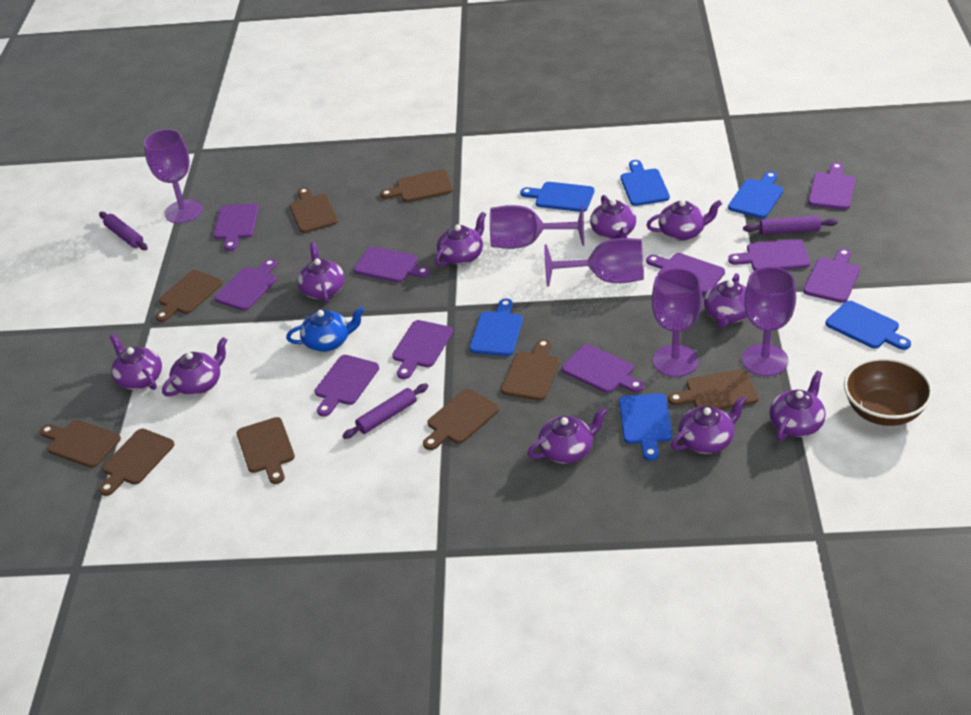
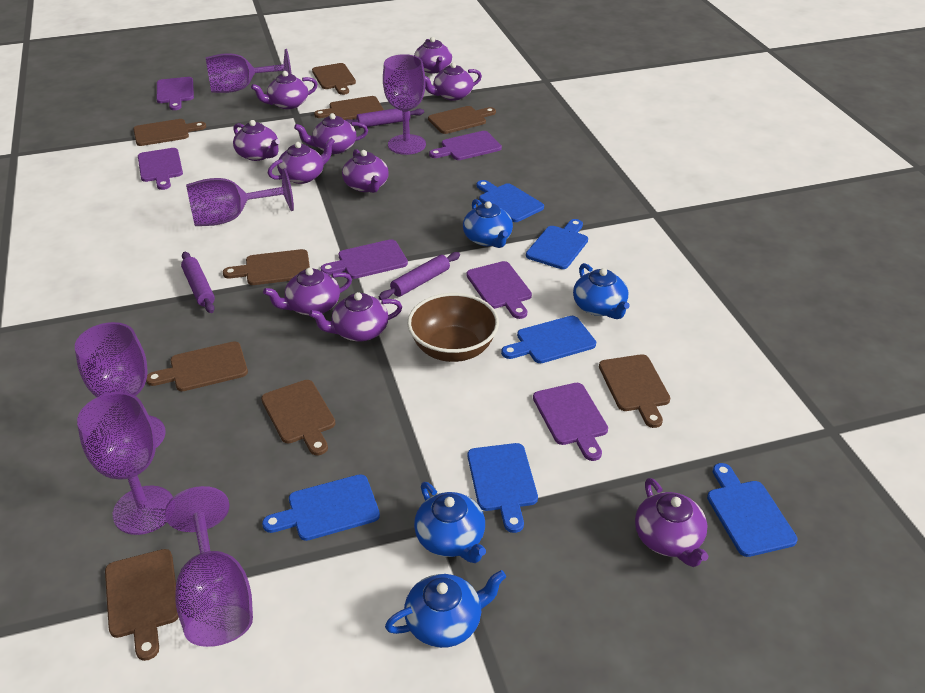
blue teapot: [286,307,365,352] = 1 -> [385,570,506,648] [414,482,486,563] [463,199,513,248] [573,263,630,319] = 4
purple cutting board: [214,204,259,251] [215,259,277,311] [315,355,379,417] [354,247,430,282] [392,320,453,379] [562,344,644,393] [646,253,725,294] [728,239,810,271] [804,248,860,303] [808,162,855,210] = 10 -> [138,148,183,190] [157,77,194,110] [321,239,408,279] [429,131,502,160] [466,261,532,319] [533,383,608,461] = 6
purple goblet: [144,129,203,224] [490,205,584,249] [544,238,644,287] [652,268,702,377] [742,267,796,376] = 5 -> [75,322,166,448] [77,392,173,535] [165,486,253,647] [186,168,294,226] [205,49,292,93] [383,54,426,155] = 6

